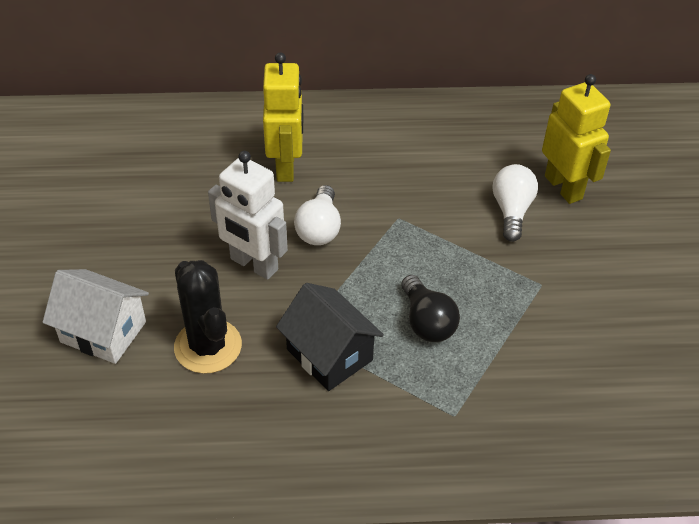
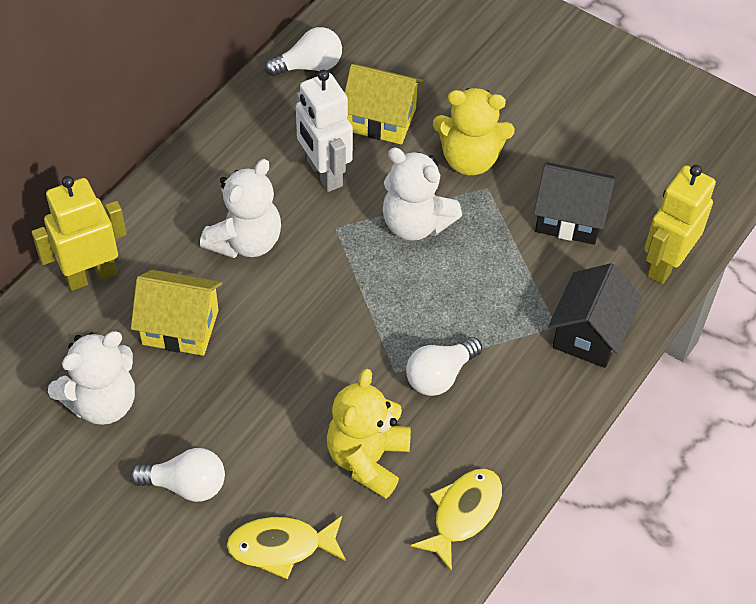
black cactus: [174,260,242,374] = 1 -> none = 0
black house: [276,283,384,391] = 1 -> [534,162,615,245] [548,263,642,368] = 2
black light bulb: [402,275,460,342] = 1 -> none = 0
white house: [43,269,149,364] = 1 -> none = 0
white light bulb: [294,185,341,245] [493,164,538,242] = 2 -> [130,448,225,502] [265,27,342,76] [406,337,482,396] = 3
white teddy bear: none = 0 -> [48,331,135,425] [200,159,281,258] [383,148,462,241] = 3
yellow fish: none = 0 -> [226,516,346,580] [411,469,502,572] = 2
yellow house: none = 0 -> [131,270,222,356] [345,64,423,144] = 2
yellow teddy bear: none = 0 -> [327,369,411,499] [433,88,515,175] = 2

